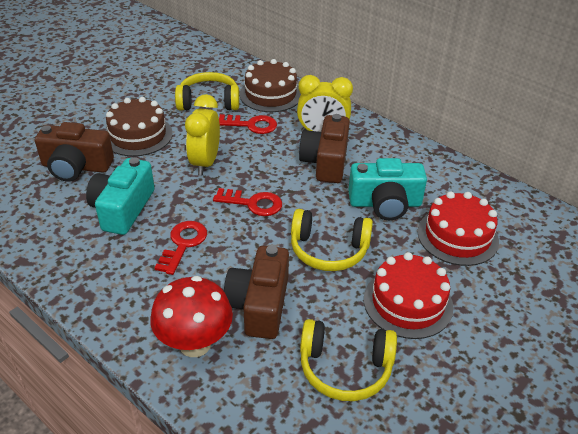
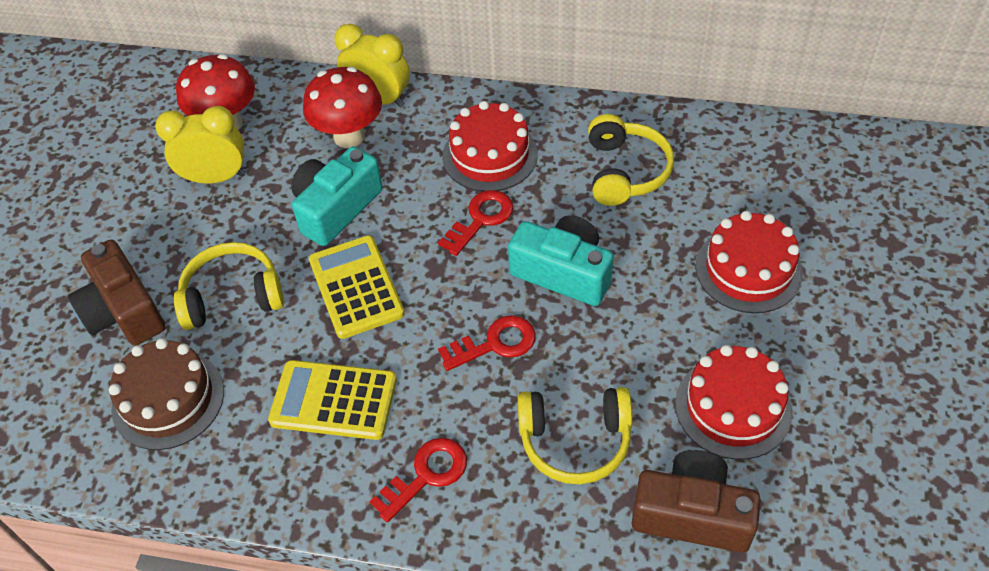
brown cake: [106,97,173,157] [240,59,301,112] = 2 -> [109,338,224,450] = 1
brown camera: [35,122,114,181] [224,246,289,339] [299,114,350,183] = 3 -> [68,240,166,346] [632,450,761,553] = 2
red cake: [364,252,453,339] [417,191,499,266] = 2 -> [443,101,538,191] [675,345,792,460] [696,211,803,313] = 3
red mushroom: [150,276,233,357] = 1 -> [176,54,255,129] [303,67,382,148] = 2
yellow calculator: none = 0 -> [268,360,397,440] [309,235,404,339] = 2

